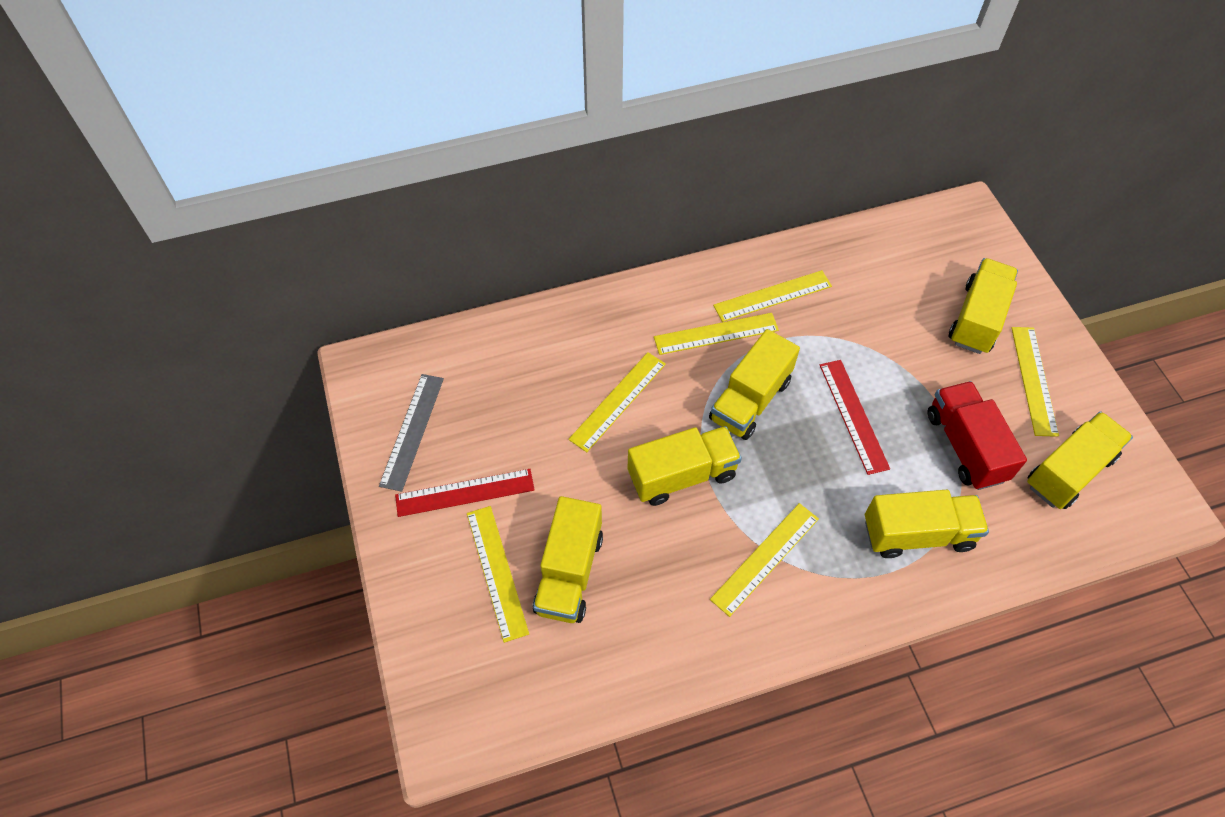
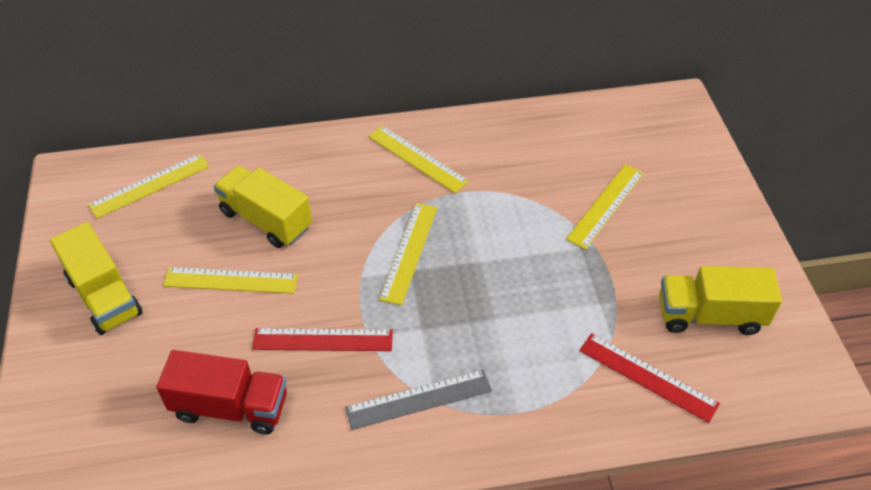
yellow ruler: [467,506,529,643] [568,352,666,452] [654,313,779,355] [710,503,819,617] [713,270,832,322] [1011,327,1059,437] = 6 -> [88,154,210,219] [163,267,298,294] [368,125,469,193] [379,203,437,305] [566,164,644,250] = 5
yellow truck: [533,496,603,623] [628,426,742,506] [709,329,800,440] [865,490,989,558] [949,258,1018,354] [1027,411,1133,509] = 6 -> [50,222,143,335] [214,165,312,248] [659,266,782,335] = 3

